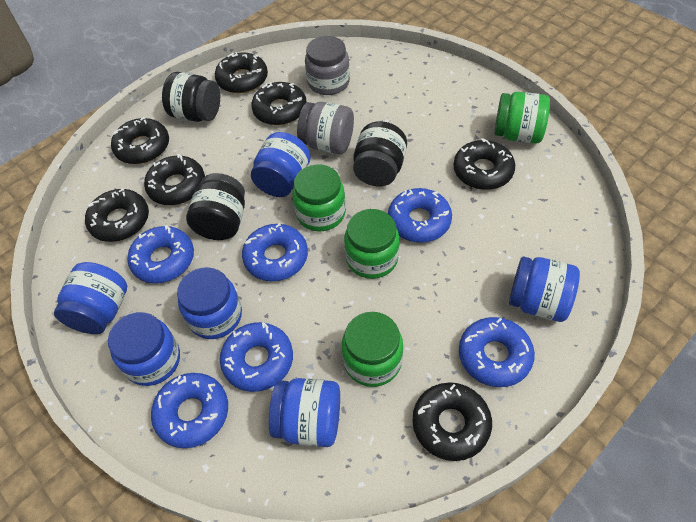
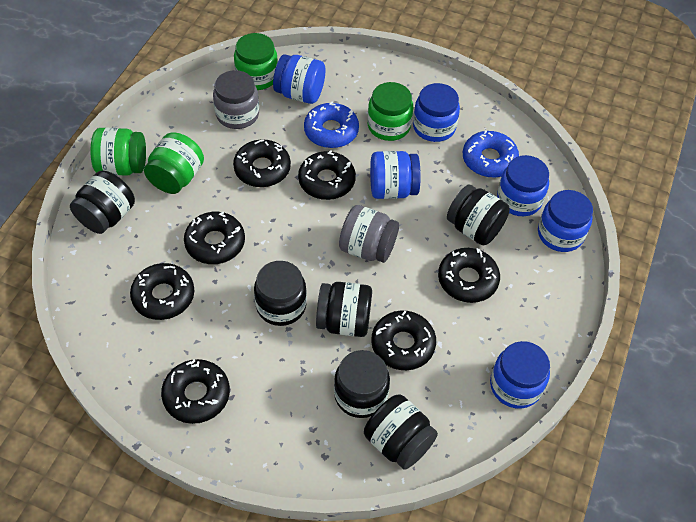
black jar: [162,72,220,122] [186,173,245,240] [353,121,407,186] = 3 -> [70,171,135,234] [254,261,307,326] [316,282,372,337] [334,350,390,418] [364,394,438,469] [447,185,510,245] = 6
blue donut: [127,225,194,283] [151,373,228,448] [220,322,293,392] [242,223,308,281] [388,188,452,243] [459,317,535,387] = 6 -> [304,101,359,148] [463,130,519,178] = 2

